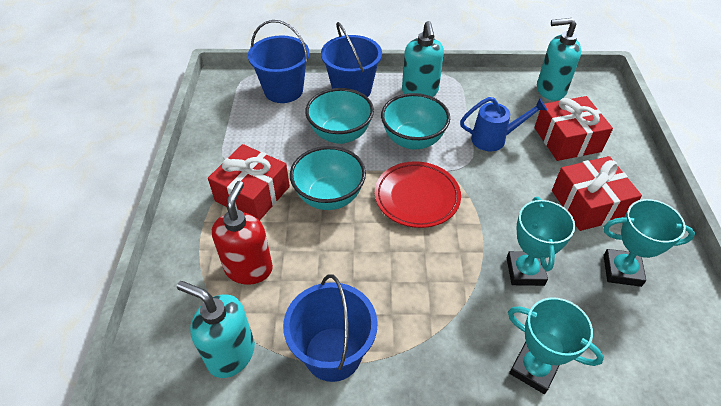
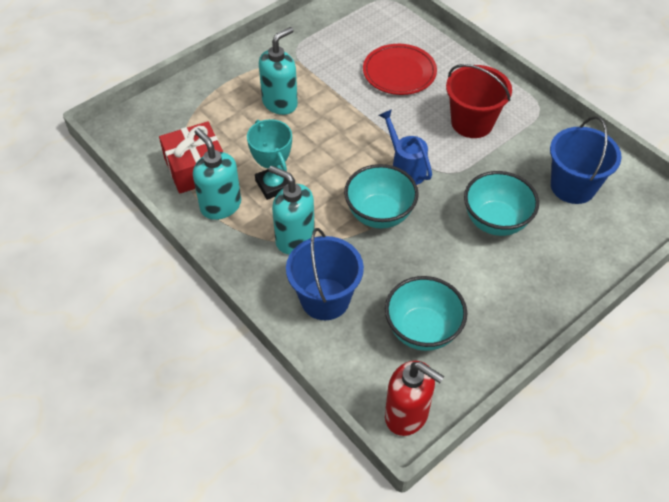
blue bucket: [248,20,310,103] [283,274,378,382] [321,22,382,97] = 3 -> [286,228,364,320] [550,116,622,204] = 2
red bucket: none = 0 -> [446,64,512,138] = 1
red gift: [208,144,290,221] [534,96,613,161] [552,156,642,231] = 3 -> [159,121,223,194] = 1
turquoise trophy: [507,197,575,286] [508,297,604,394] [603,199,695,287] = 3 -> [247,119,292,200] = 1

